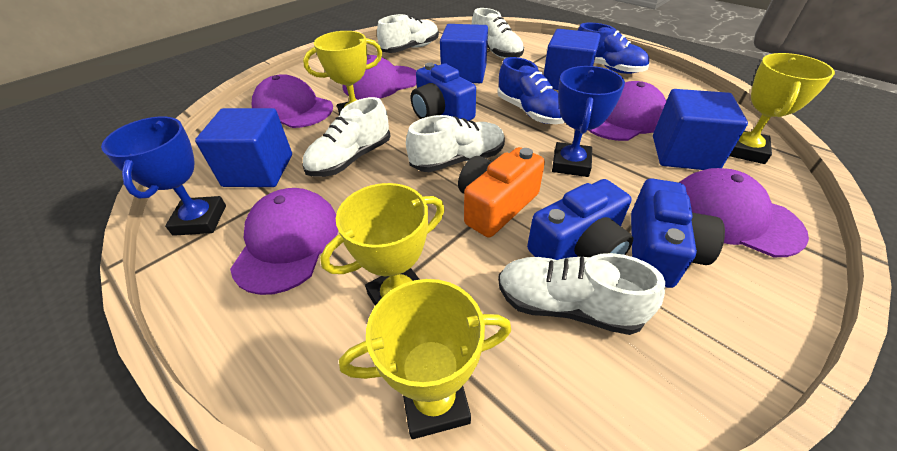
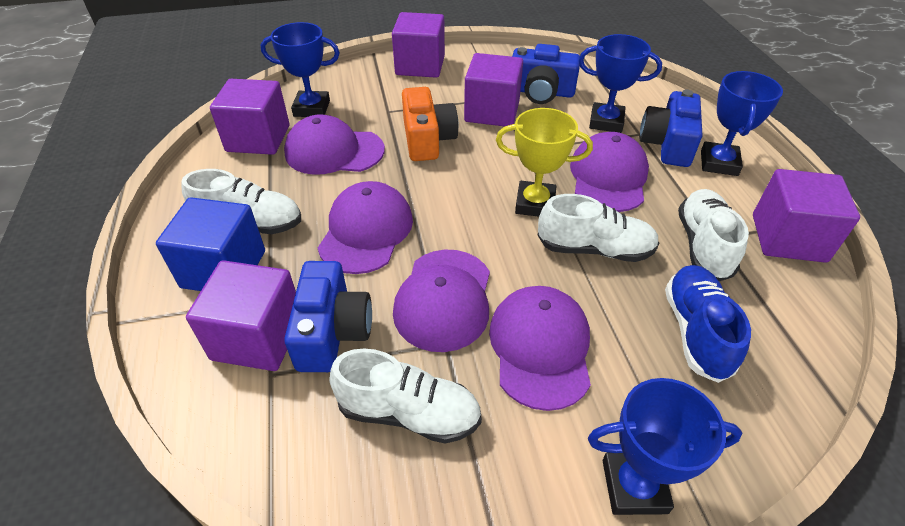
blue cube: [195,108,292,187] [440,24,488,83] [544,29,601,90] [653,89,748,170] = 4 -> [156,197,265,291] = 1
blue shoe: [497,57,564,124] [577,23,649,74] = 2 -> [665,265,751,383] = 1
blue trophy: [101,117,226,236] [552,66,625,177] = 2 -> [261,22,340,117] [579,34,662,133] [588,378,742,515] [701,71,783,176] = 4
purple cube: none = 0 -> [186,260,296,371] [210,79,290,155] [392,12,445,78] [464,53,523,126] [753,169,860,263] = 5
white shoe: [302,97,390,177] [377,14,439,53] [406,115,505,172] [472,8,524,59] [498,253,665,335] = 5 -> [182,169,301,234] [329,349,482,444] [537,194,659,262] [678,189,749,281] = 4
yellow trophy: [303,31,382,115] [320,183,445,306] [339,279,511,439] [729,53,835,164] = 4 -> [496,108,593,217] = 1

